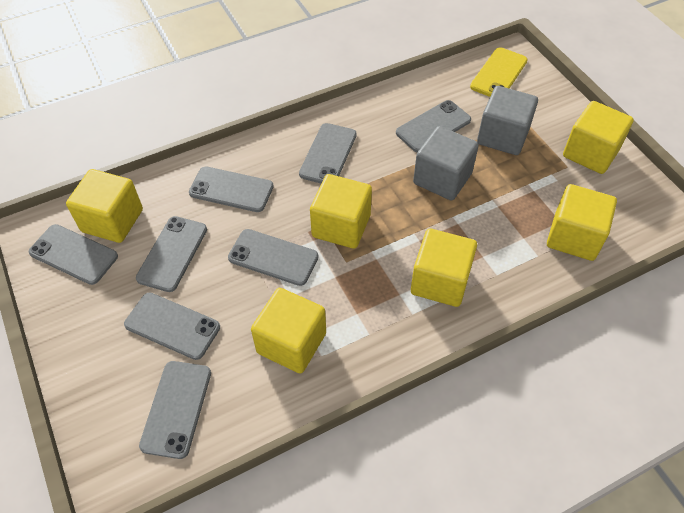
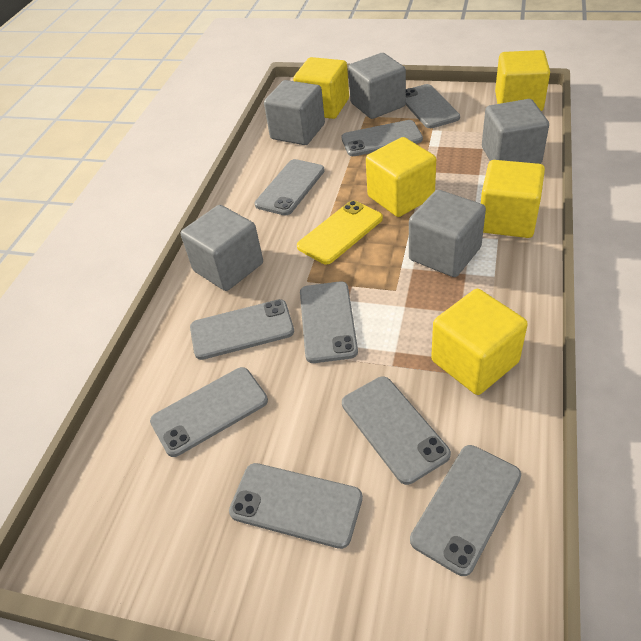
grey cube: [413,126,479,201] [477,86,538,155] = 2 -> [181,205,263,291] [264,80,325,145] [348,53,406,119] [409,190,486,277] [482,99,549,164] = 5
grey phone: [29,224,118,285] [124,293,220,360] [136,216,207,292] [139,361,211,459] [189,167,274,212] [228,229,318,286] [299,123,357,183] [396,100,471,152] = 8 -> [150,367,268,457] [190,299,294,360] [229,463,363,549] [254,159,325,216] [300,281,358,363] [341,120,423,156] [342,377,451,485] [405,84,460,128] [410,445,521,576] = 9
yellow cube: [66,169,143,243] [251,288,326,374] [310,174,372,249] [411,228,477,307] [547,184,617,261] [563,101,634,174] = 6 -> [293,57,349,119] [366,137,436,217] [431,289,528,395] [481,160,545,238] [495,50,550,111] = 5

